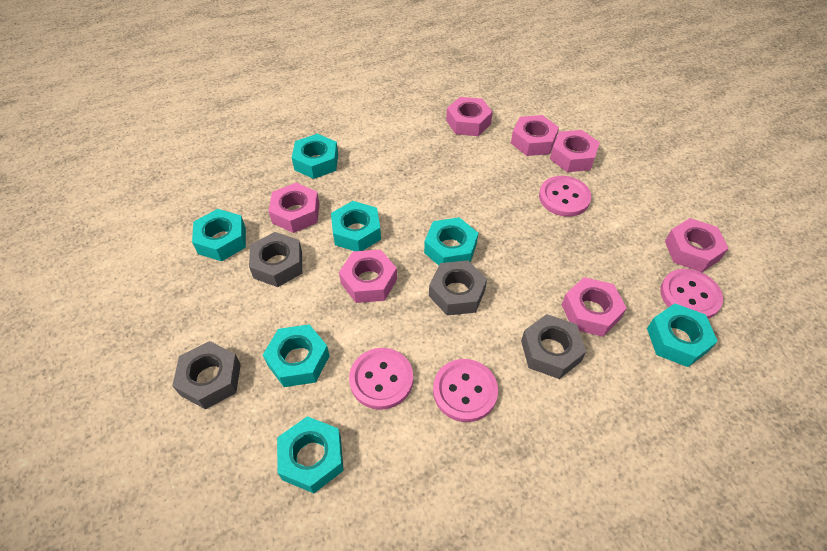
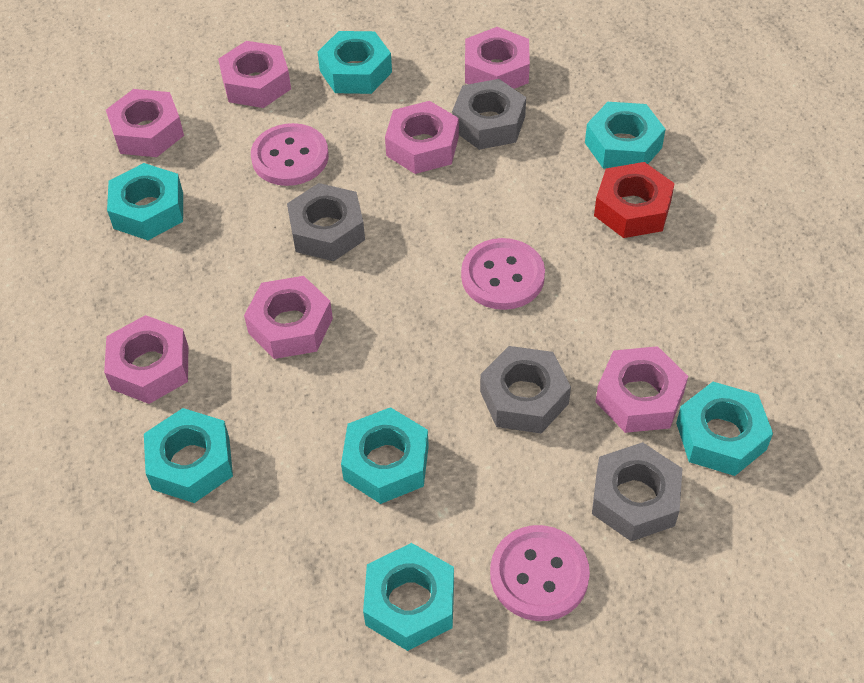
pink button: [349,348,413,410] [433,359,498,422] [539,176,591,217] [660,269,723,319] = 4 -> [251,123,329,186] [461,238,545,310] [490,525,590,621] = 3
red nut: none = 0 -> [594,162,675,238] = 1

